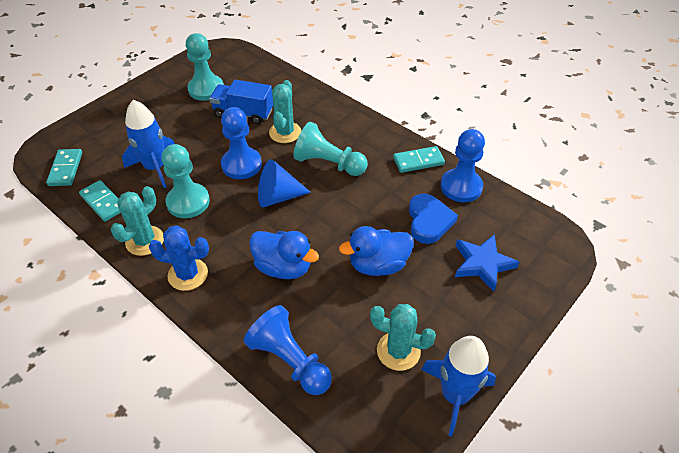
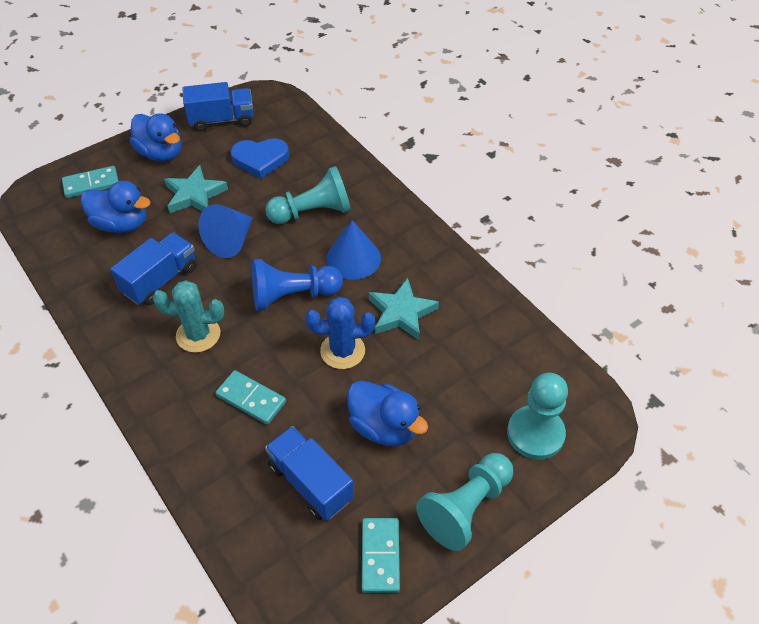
blue cone: [258,159,311,208] = 1 -> [198,204,253,258] [326,220,381,280] = 2
blue duck: [249,231,319,279] [339,226,414,276] = 2 -> [81,181,151,233] [130,113,182,162] [347,381,428,446] = 3
blue pawn: [221,107,262,179] [244,305,332,395] [441,129,485,202] = 3 -> [252,259,343,311] = 1
blue rocket: [122,100,175,188] [421,336,496,436] = 2 -> none = 0
blue star: [455,234,519,292] = 1 -> none = 0
blue truck: [209,80,273,124] = 1 -> [111,232,197,305] [182,82,254,132] [265,426,354,521] = 3
turquoise cactus: [111,186,164,256] [269,80,301,143] [370,304,436,371] = 3 -> [153,280,224,353] = 1
turquoise star: none = 0 -> [164,165,228,213] [369,278,439,340] = 2

